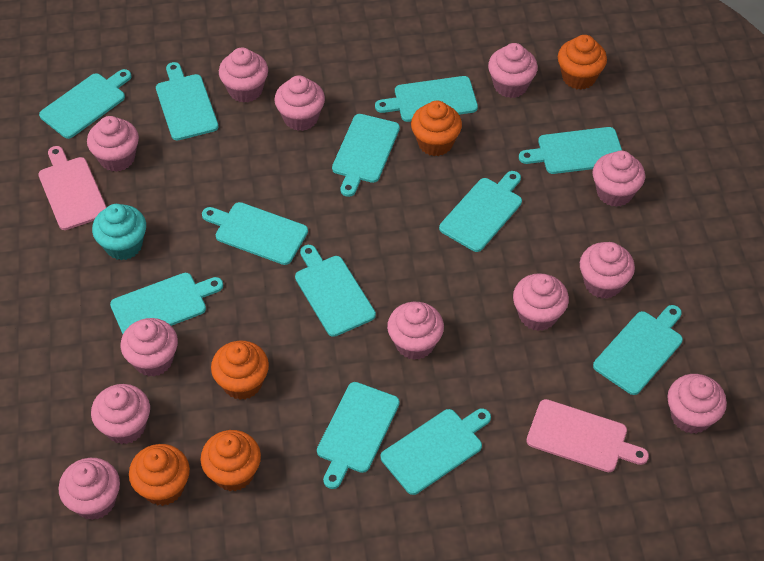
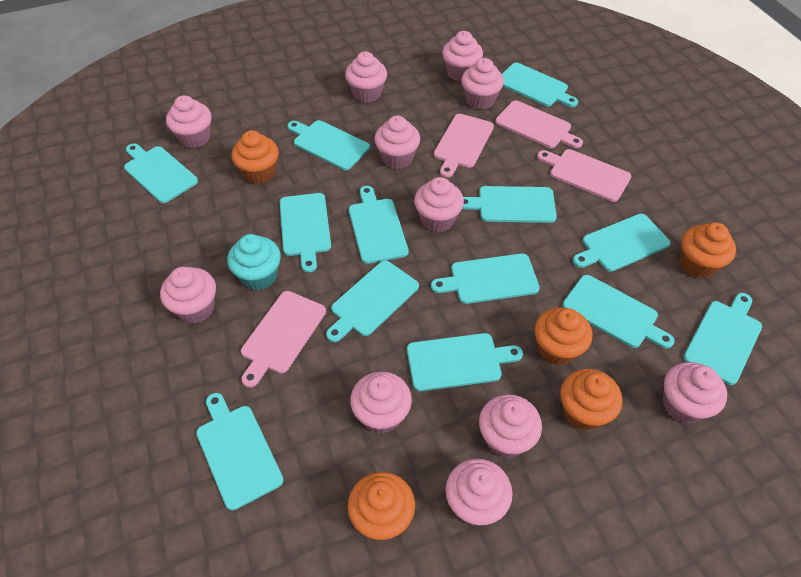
pink cupcake: [58,458,120,520] [87,116,139,172] [91,384,150,444] [120,318,178,377] [219,48,268,103] [275,76,325,131] [387,302,444,360] [488,43,538,98] [513,273,569,331] [580,242,635,299] [593,151,645,207] [667,374,727,434] = 12 -> [160,267,216,323] [166,95,212,148] [345,51,387,103] [350,371,412,434] [374,116,420,169] [414,177,464,232] [442,31,483,81] [445,459,513,526] [461,58,504,109] [479,394,542,458] [663,362,727,424] = 11
pink cutting board: [38,146,107,230] [526,399,649,472] = 2 -> [241,291,326,387] [434,114,494,177] [495,100,583,148] [537,149,631,202] = 4
turquoise cutting board: [39,69,132,139] [110,273,223,334] [156,62,218,140] [202,202,308,265] [295,245,376,337] [317,382,400,489] [332,114,400,197] [375,76,478,122] [381,409,491,495] [439,171,522,252] [519,127,622,174] [593,305,683,395] = 12 -> [124,144,198,203] [196,393,284,510] [280,193,331,272] [287,120,370,170] [326,260,419,342] [349,186,409,264] [407,333,523,391] [431,253,540,304] [462,186,557,223] [502,63,578,107] [563,275,675,348] [573,214,670,272] [683,293,762,385] = 13

